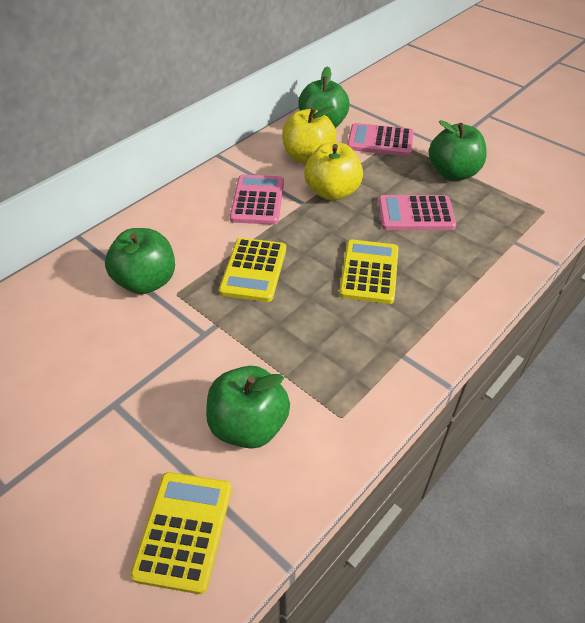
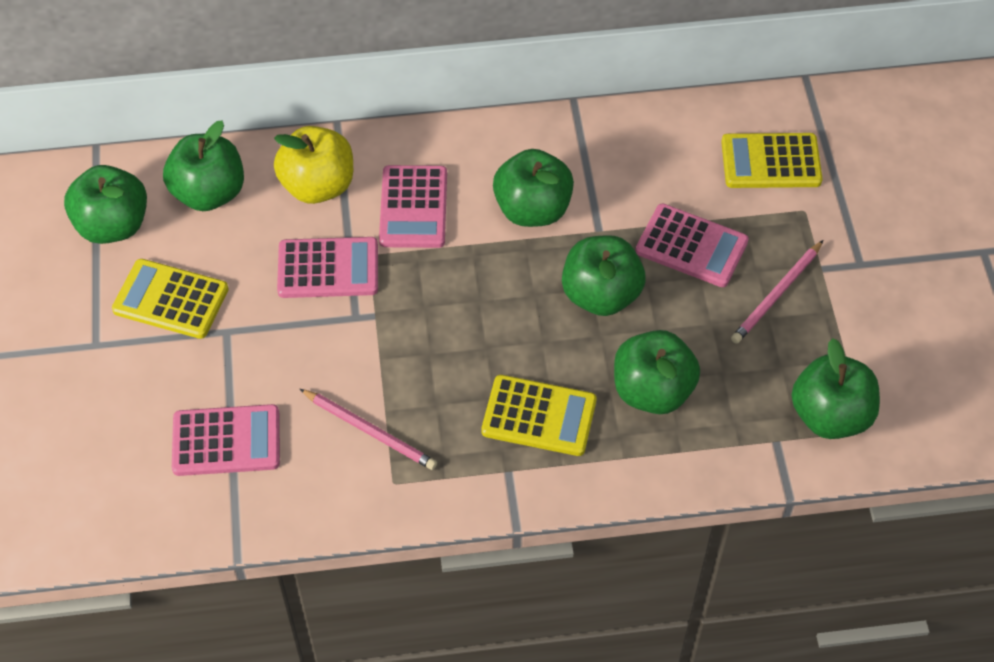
green apple: [105,228,175,294] [206,366,290,449] [298,66,350,128] [429,120,487,180] = 4 -> [64,165,147,244] [163,120,244,211] [493,149,574,227] [562,235,645,316] [614,330,700,414] [791,338,880,439] = 6
pink calculator: [230,175,284,225] [347,123,414,156] [378,195,456,230] = 3 -> [172,404,280,476] [277,237,378,298] [379,165,447,248] [636,204,749,287] = 4
pink pencil: none = 0 -> [300,389,437,470] [731,240,823,344] = 2
yellow apple: [282,106,337,164] [304,142,363,201] = 2 -> [274,126,353,204] = 1

